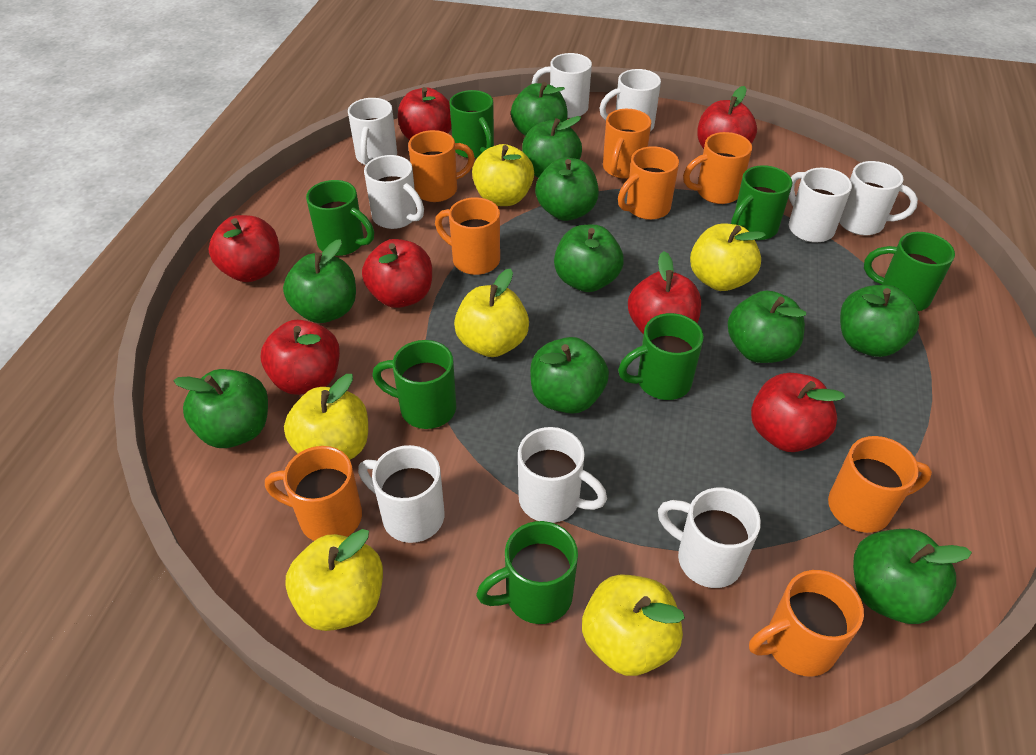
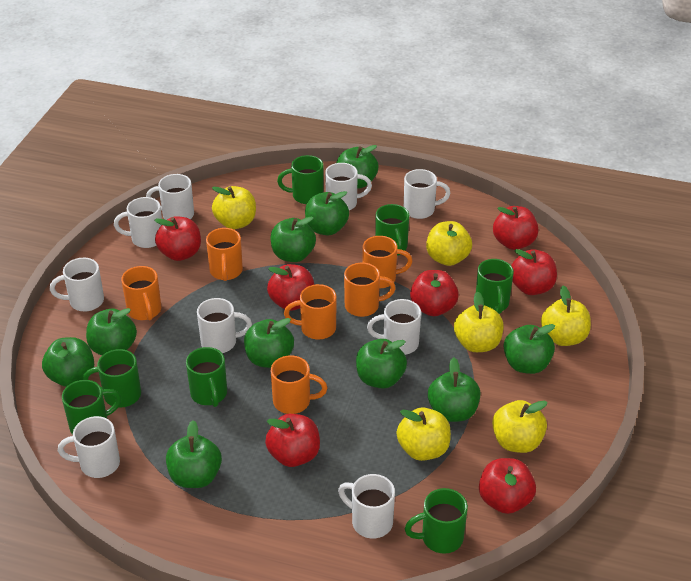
orange mug: [265,446,362,541] [408,130,475,202] [435,197,500,275] [603,109,651,179] [618,146,679,220] [683,132,752,204] [749,570,864,676] [828,436,932,533] = 8 -> [121,266,161,320] [206,228,243,281] [271,355,328,414] [284,284,337,340] [344,263,396,317] [363,236,413,289] = 6

